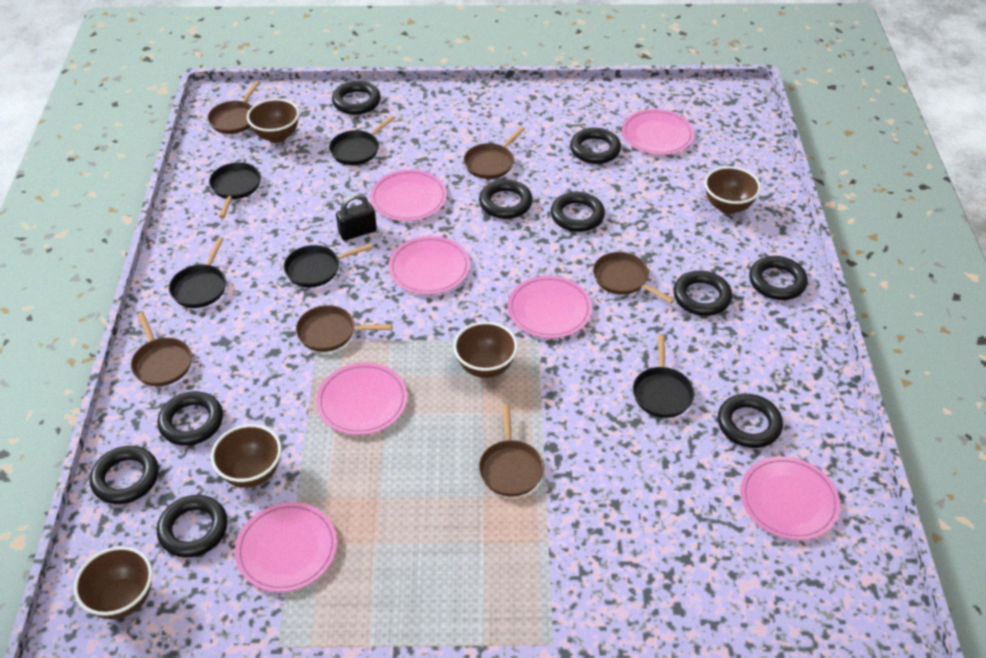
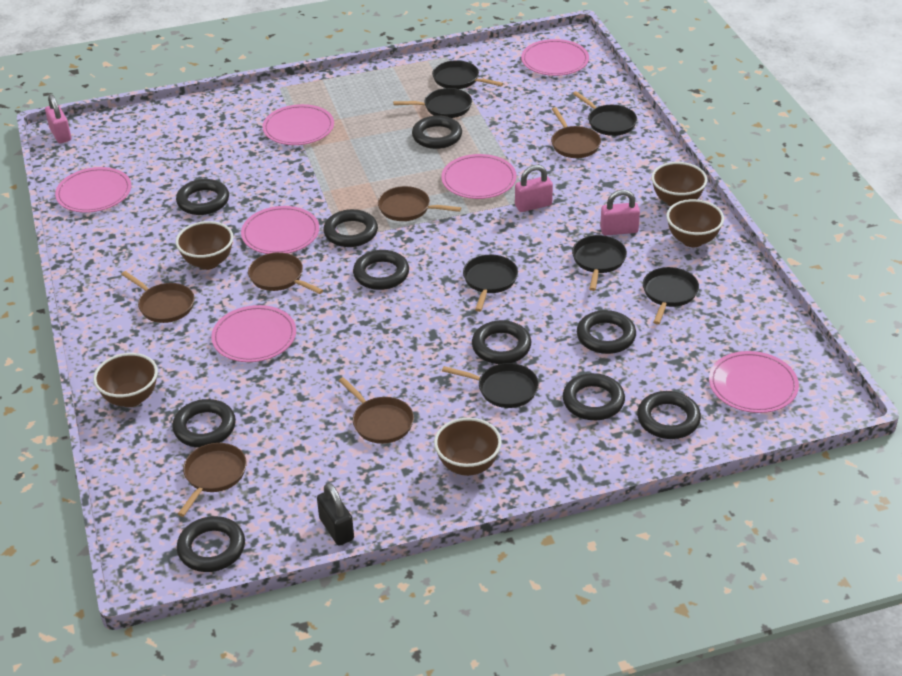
black pan: [169,237,226,308] [209,162,261,218] [284,243,373,287] [329,115,395,165] [633,335,694,418] = 5 -> [393,88,472,118] [432,60,503,89] [442,363,539,408] [463,255,518,312] [572,235,627,291] [573,91,637,136] [643,267,699,325] = 7
pink padlock: none = 0 -> [45,94,71,143] [515,165,553,212] [600,190,640,236] = 3

